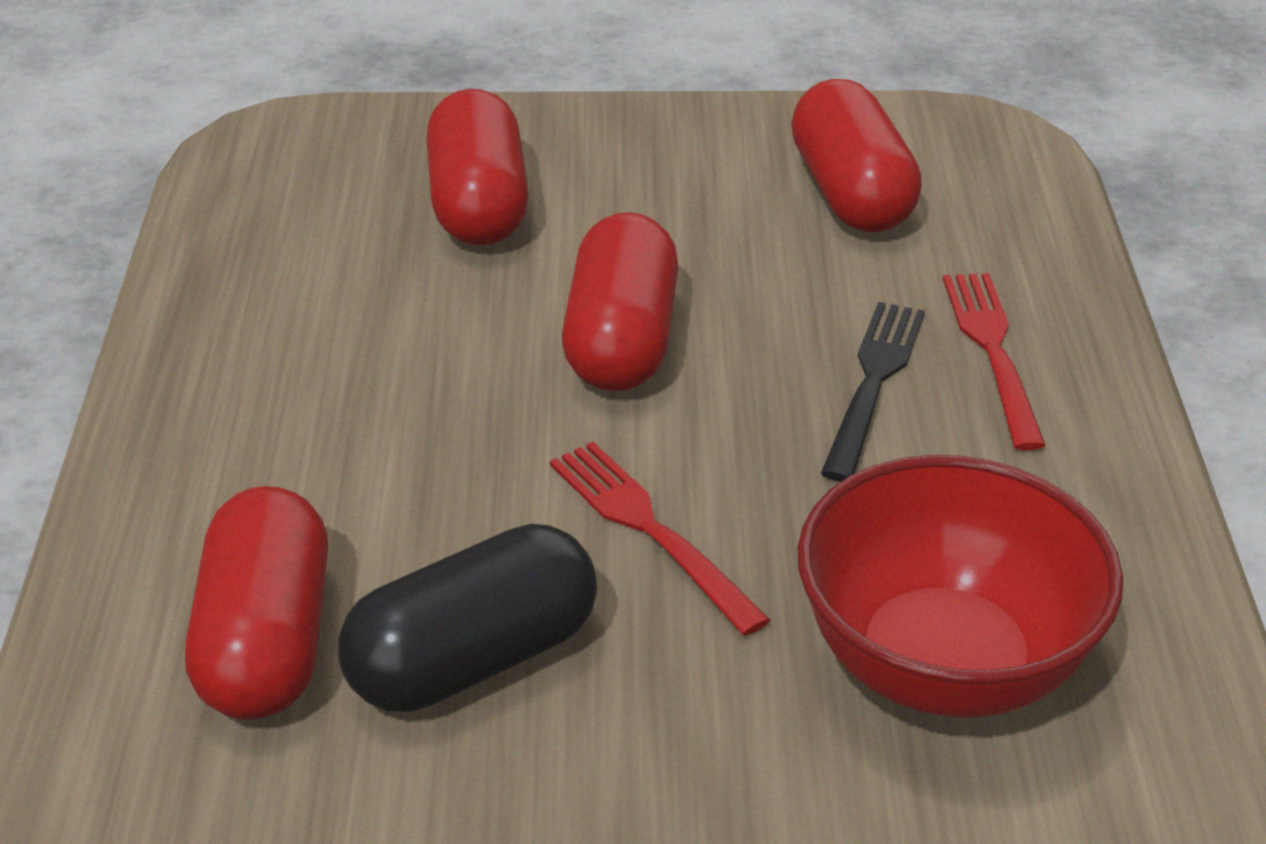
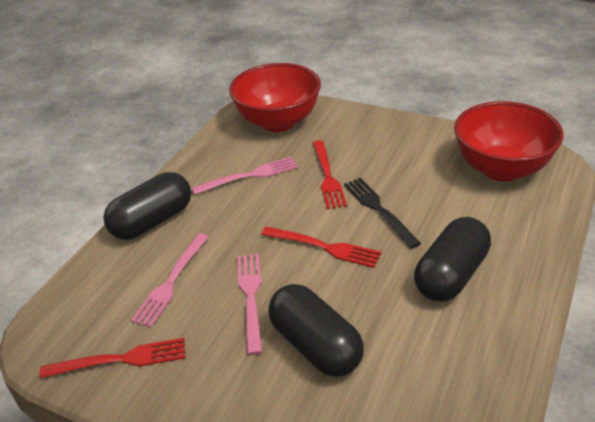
black capsule: [338,524,597,712] = 1 -> [104,172,191,240] [268,284,364,377] [414,217,491,302] = 3
pink fork: none = 0 -> [131,234,209,328] [192,157,298,195] [237,254,262,355] = 3
red bowl: [797,455,1123,718] = 1 -> [229,63,321,132] [454,101,564,181] = 2
red capsule: [185,486,328,720] [426,89,529,245] [562,212,679,391] [791,79,922,232] = 4 -> none = 0
red fork: [550,442,770,636] [943,273,1046,451] = 2 -> [39,338,185,378] [261,227,381,268] [313,140,347,209] = 3

